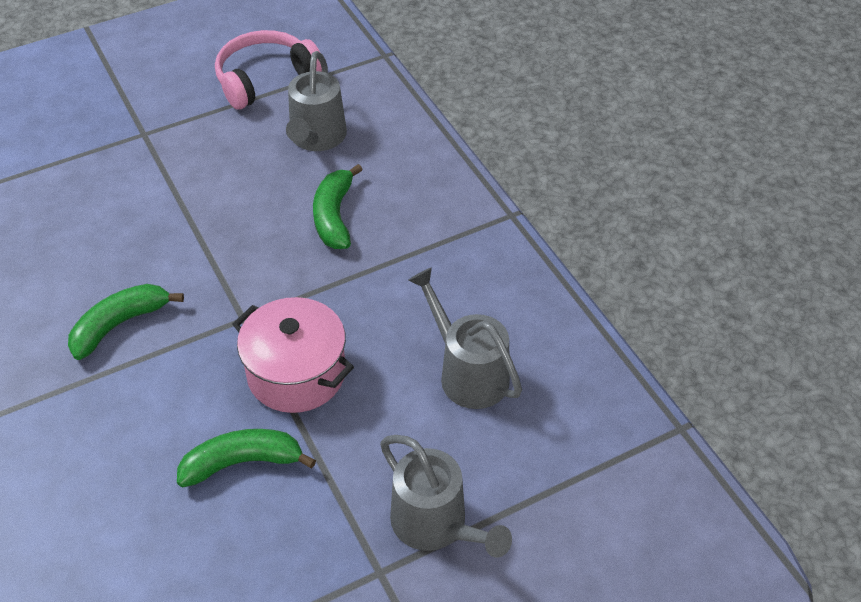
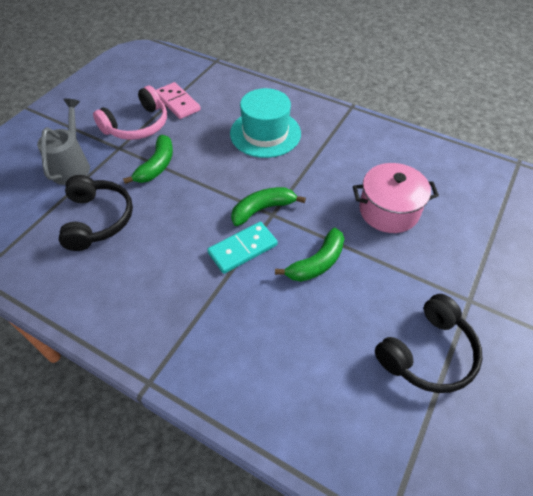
black headphones: none = 0 -> [59,175,133,251] [375,294,483,393] = 2
grey watering can: [286,51,347,151] [380,435,512,558] [408,267,522,409] = 3 -> [37,98,90,185] = 1
pink domino: none = 0 -> [156,82,201,119] = 1
turquoise domino: none = 0 -> [207,222,278,274] = 1
turquoise hat: none = 0 -> [230,88,301,158] = 1

